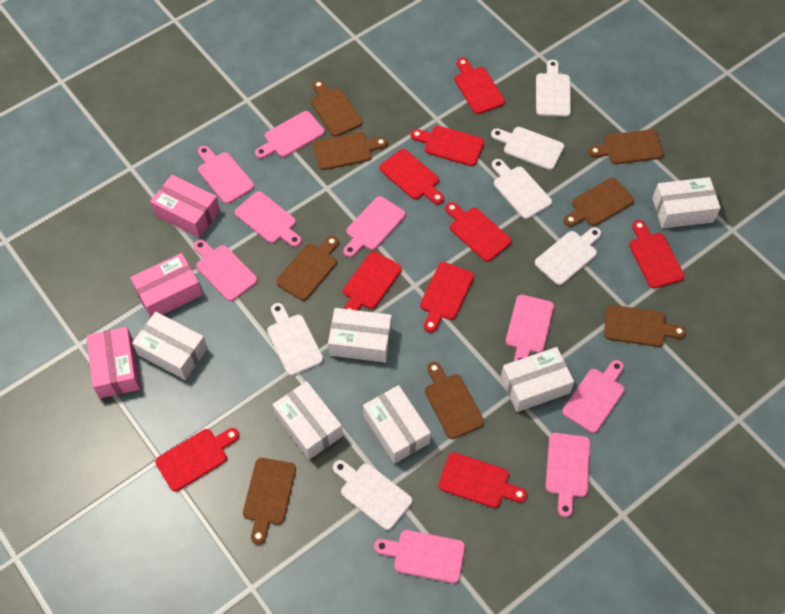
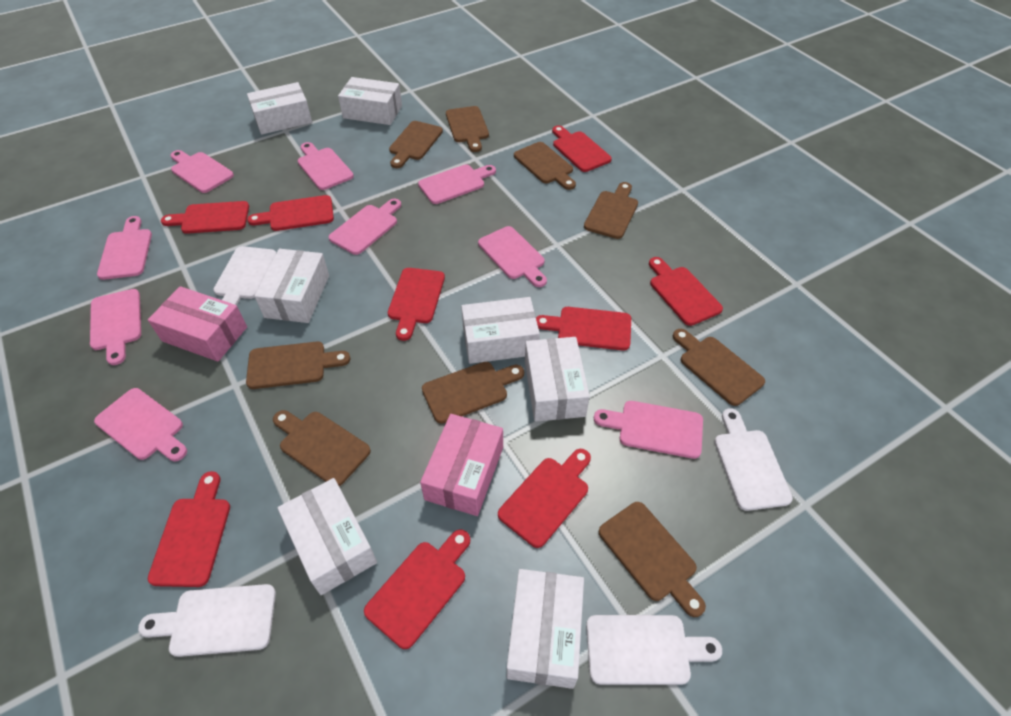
brown cutting board: [243,458,296,545] [276,236,339,301] [311,80,363,137] [313,132,387,170] [425,362,484,439] [564,178,634,227] [588,129,664,164] [604,305,686,347] = 8 -> [246,342,351,389] [273,410,371,486] [389,121,443,168] [422,362,524,424] [446,106,489,152] [514,142,576,190] [584,182,638,239] [599,502,706,617] [673,329,765,406] = 9
pink box: [86,327,140,398] [130,253,203,318] [150,175,220,238] = 3 -> [148,286,247,362] [420,414,503,516] = 2
white box: [132,312,208,380] [273,381,343,460] [328,308,392,363] [363,385,431,464] [501,347,574,412] [652,177,721,229] = 6 -> [247,82,312,135] [254,249,329,323] [278,478,377,595] [338,77,402,125] [461,297,540,364] [507,569,584,689] [525,337,590,422] = 7
white cutting board: [267,303,323,376] [333,460,412,530] [491,127,564,170] [492,159,552,219] [535,227,602,285] [536,60,571,117] = 6 -> [138,584,276,657] [213,246,276,305] [586,615,722,685] [714,408,793,511] = 4

